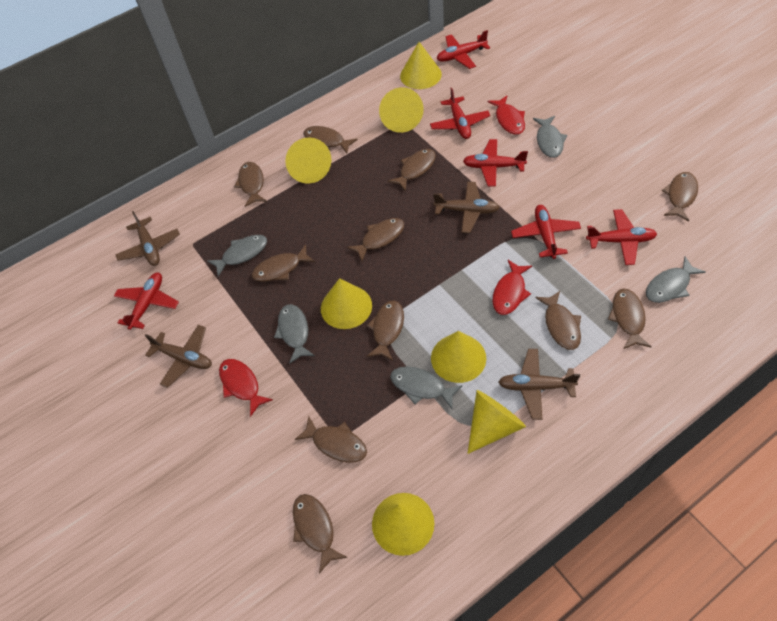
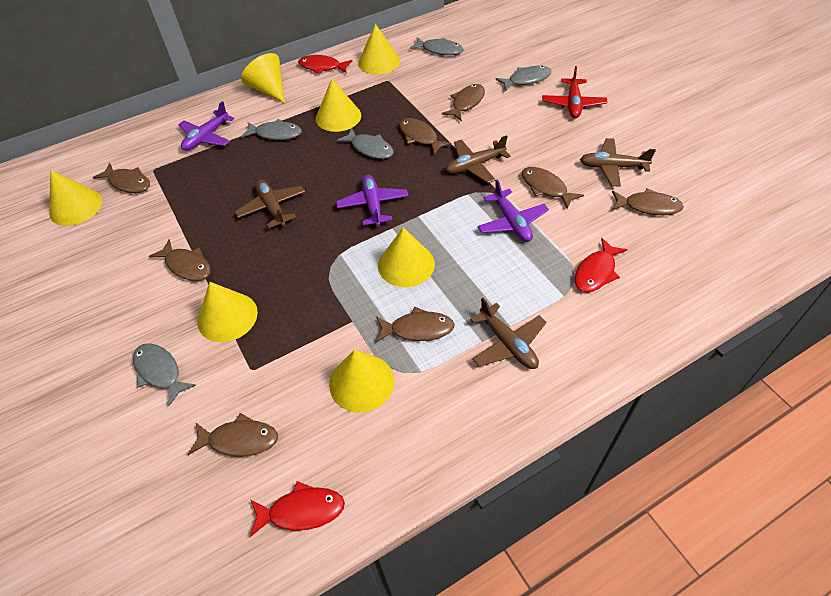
brown fish: [234,162,267,207] [252,244,315,282] [293,494,347,573] [295,416,367,463] [303,126,358,154] [347,218,404,261] [367,300,404,361] [388,149,436,192] [535,291,581,350] [608,289,652,349] [662,172,698,221] = 11 -> [93,163,150,193] [149,239,211,281] [188,413,278,457] [376,307,455,343] [399,118,452,155] [442,84,485,121] [522,167,584,209] [612,188,684,215] = 8
purple plane: none = 0 -> [178,101,234,151] [336,174,408,226] [478,180,549,242] = 3
red plane: [114,273,179,330] [430,88,490,139] [437,30,490,69] [463,139,528,187] [511,205,581,259] [586,209,657,265] = 6 -> [542,66,607,118] = 1

